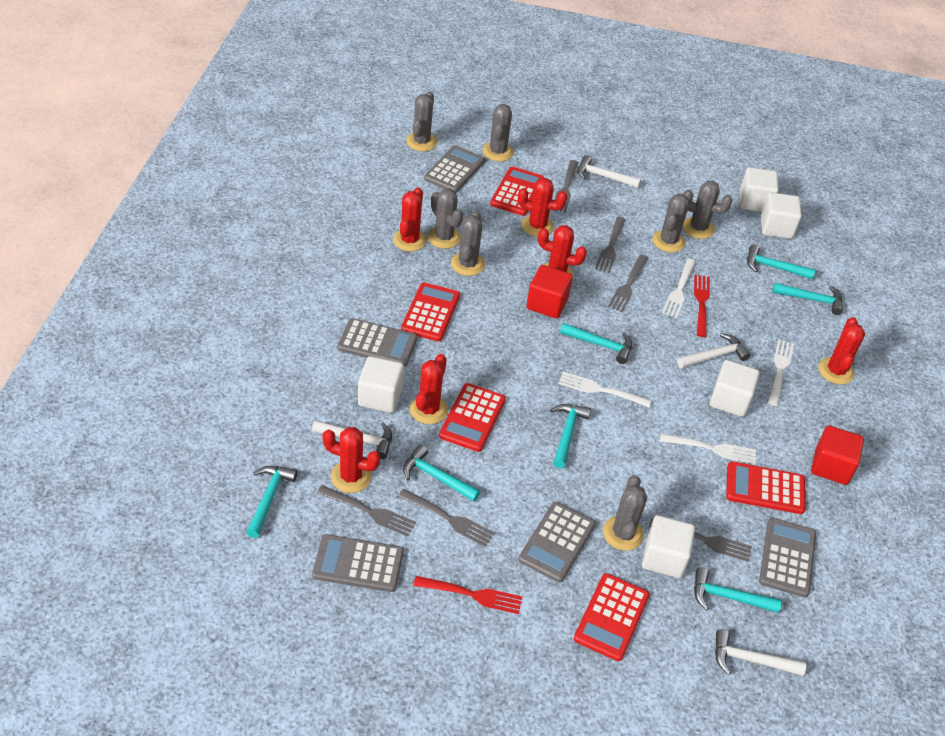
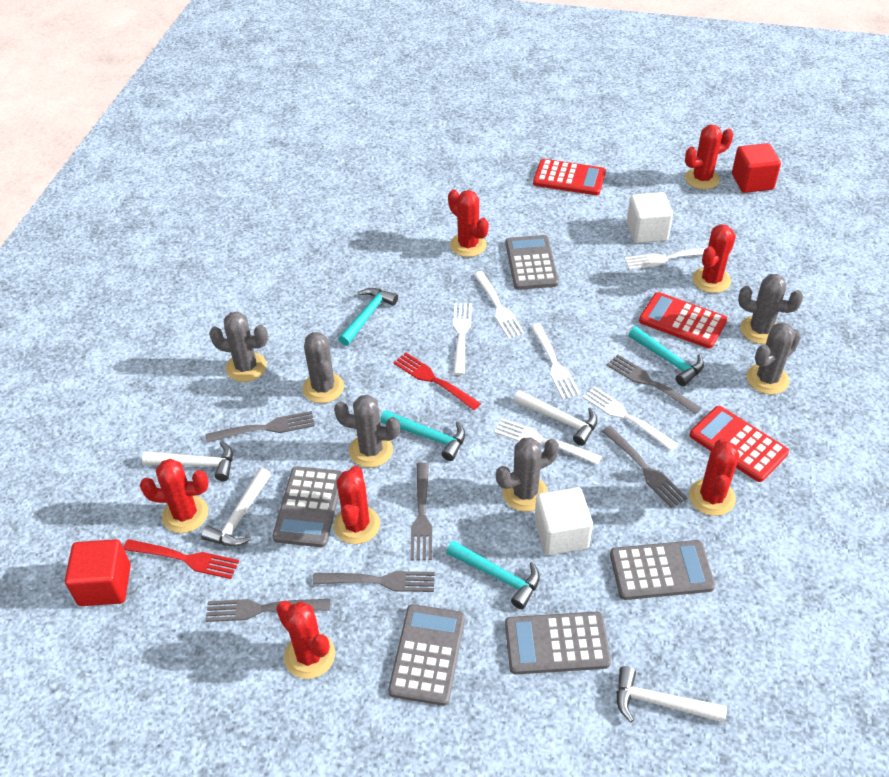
grey cactus: [406,92,437,151] [428,188,463,249] [451,211,485,276] [483,104,514,161] [603,475,647,551] [652,194,689,253] [683,181,733,239] = 7 -> [209,311,268,382] [303,332,344,403] [334,394,400,468] [496,437,559,512] [738,274,803,344] [747,322,801,394] = 6
red cactus: [322,427,380,493] [393,187,427,252] [410,354,448,424] [518,178,567,237] [538,225,587,279] [818,317,865,384] = 6 -> [140,459,209,533] [276,601,335,679] [334,466,380,544] [448,190,489,257] [685,125,733,189] [689,439,739,516] [692,224,736,293] = 7
red calculator: [401,282,460,342] [439,383,506,452] [490,167,544,216] [574,573,650,661] [726,461,805,514] = 5 -> [533,159,606,195] [639,292,728,349] [689,406,789,482] = 3
turquoise hammer: [246,466,298,538] [403,445,480,502] [550,404,591,468] [560,323,632,364] [694,567,782,613] [747,244,815,279] [772,283,843,315] = 7 -> [339,288,398,346] [380,410,465,461] [446,540,540,609] [629,326,704,386] = 4
white cube: [358,356,404,413] [642,515,695,578] [710,360,760,417] [740,167,779,212] [761,192,802,239] = 5 -> [534,487,593,555] [627,192,673,243] = 2
white fork: [558,372,652,408] [660,433,756,464] [662,258,696,318] [768,339,794,406] = 4 -> [453,303,472,375] [473,271,525,339] [494,418,602,465] [530,323,581,400] [583,386,678,451] [624,248,706,270] = 6

